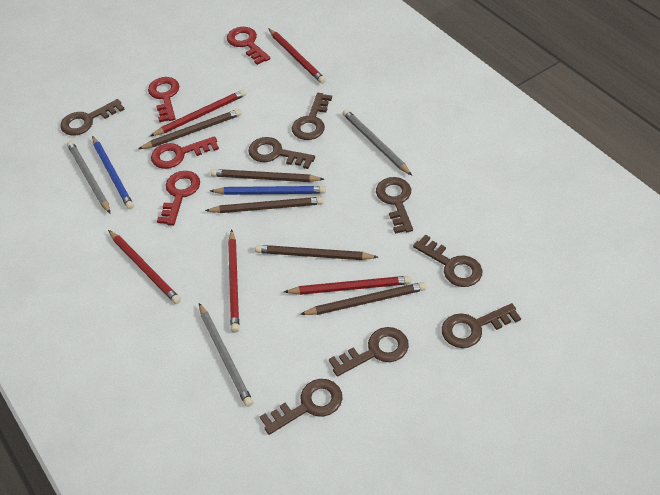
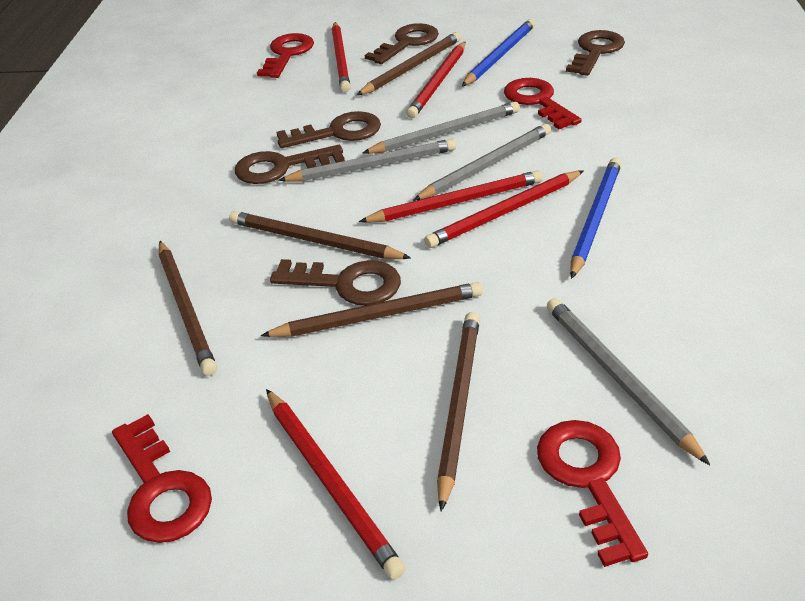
brown key: [60,99,125,135] [248,137,315,169] [260,379,342,435] [292,93,332,140] [329,327,409,377] [376,177,413,234] [413,235,482,287] [442,303,521,348] = 8 -> [235,145,345,184] [270,259,401,305] [276,111,381,148] [365,23,439,64] [566,30,625,76] = 5
grey pencil: [67,141,110,213] [199,303,253,407] [343,109,412,176] = 3 -> [278,139,456,182] [363,102,520,154] [413,124,551,201] [547,298,710,465] = 4

